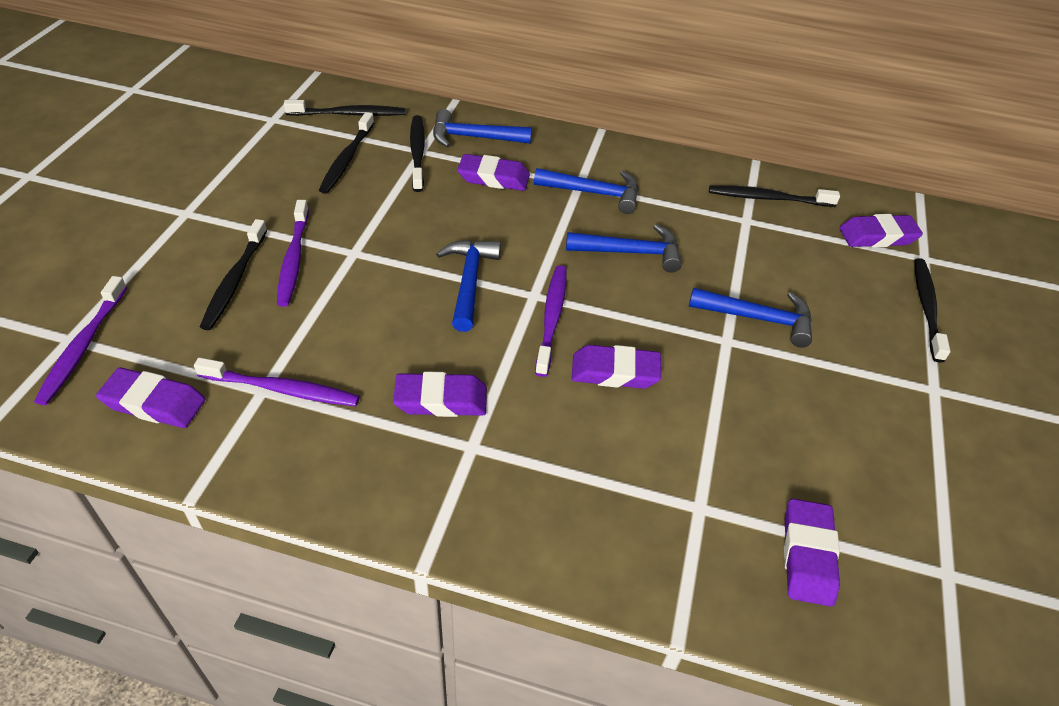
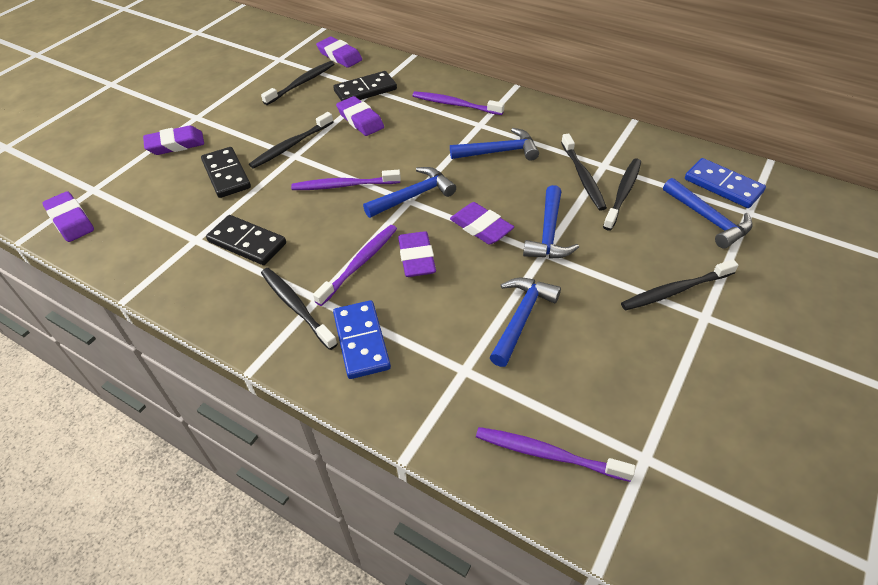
black domino: none = 0 -> [201,147,251,198] [206,215,286,265] [333,71,397,101] = 3
blue domino: none = 0 -> [333,300,391,379] [685,158,766,208] = 2

